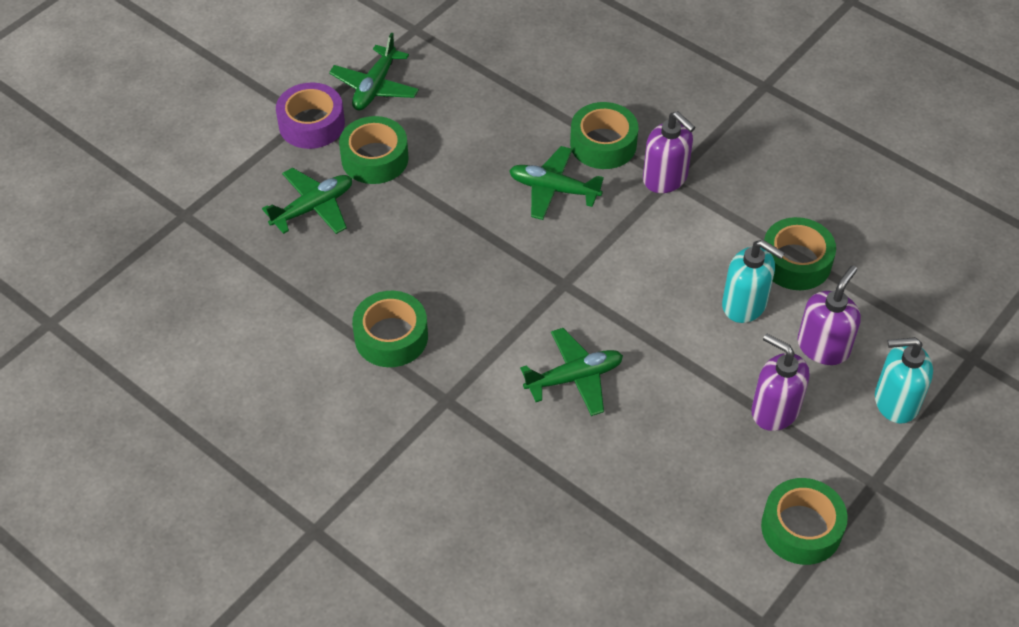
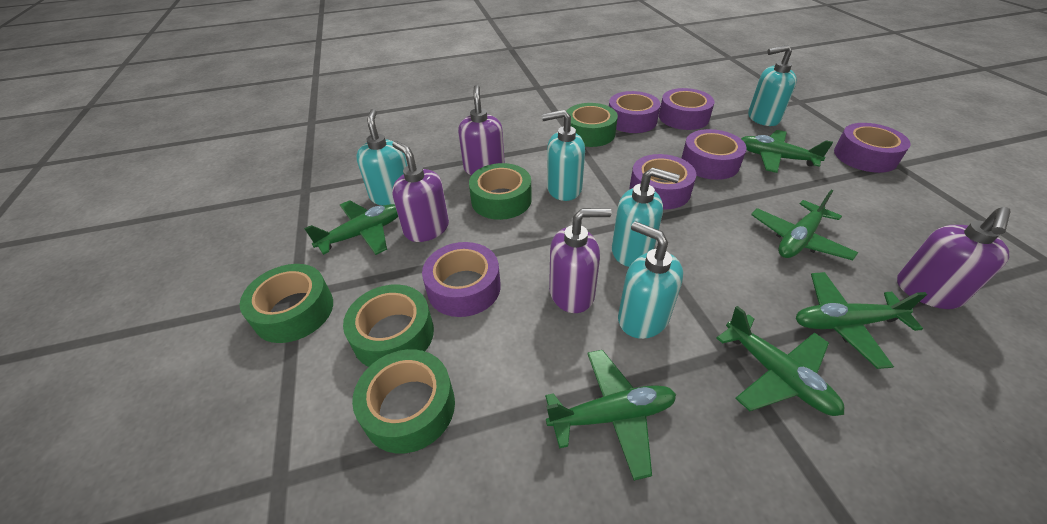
green plane: [262,168,352,234] [329,33,419,110] [509,146,604,220] [520,328,623,416] = 4 -> [304,200,398,255] [545,350,676,481] [716,306,844,416] [741,130,833,173] [751,190,858,260] [796,272,927,369] = 6
purple soap dispenser: [643,111,695,193] [751,333,809,431] [798,265,861,365] = 3 -> [392,141,449,242] [458,85,505,175] [549,208,612,313] [897,207,1010,309] = 4
purple tape: [276,82,345,149] = 1 -> [422,242,501,317] [609,91,661,133] [630,154,696,209] [659,88,714,130] [681,129,747,180] [834,123,911,173] = 6
turquoise soap dispenser: [722,239,785,323] [875,337,933,424] = 2 -> [356,109,408,206] [542,110,585,201] [612,167,680,267] [618,221,683,339] [748,45,797,126] = 5

